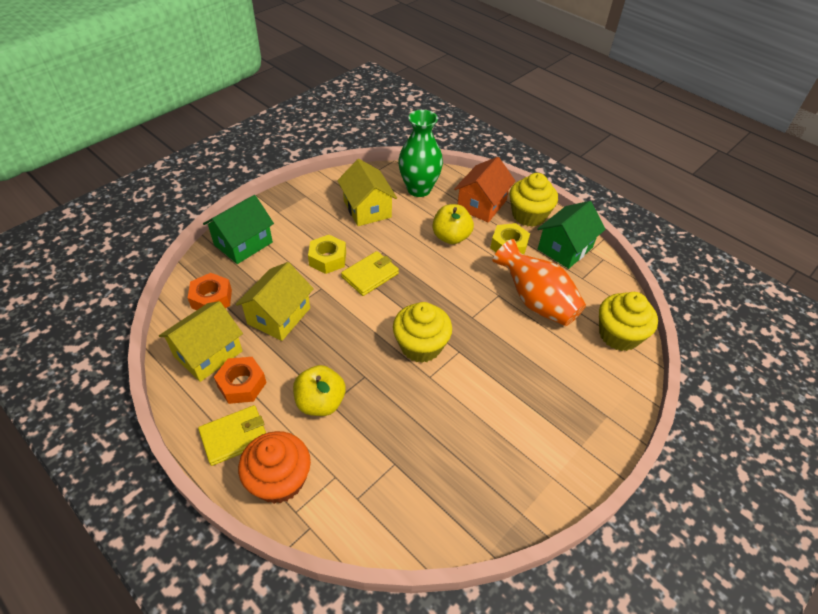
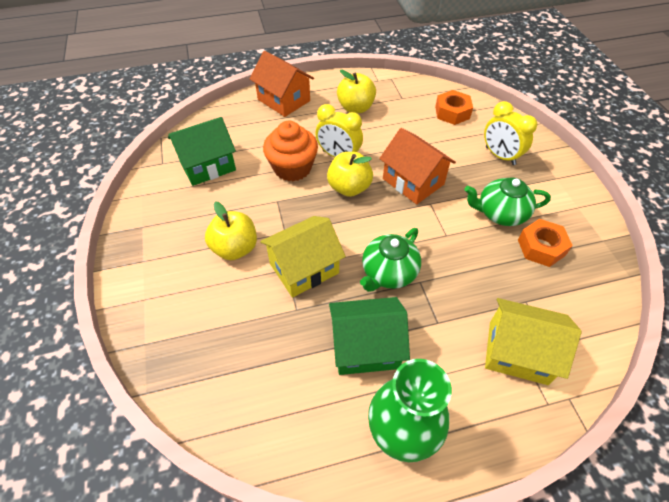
green teapot: none = 0 -> [360,228,421,292] [464,177,551,226] = 2
orange house: [454,157,516,223] = 1 -> [249,51,314,117] [379,128,456,204] = 2
orange vase: [493,239,586,326] = 1 -> none = 0
yellow apple: [293,365,346,416] [433,204,474,244] = 2 -> [205,201,257,260] [327,152,373,197] [337,70,376,113] = 3
yellow clock: none = 0 -> [315,104,363,157] [484,101,537,165] = 2
yellow cupcake: [393,302,452,363] [510,173,558,227] [599,292,658,351] = 3 -> none = 0
yellow house: [159,301,243,382] [235,262,314,341] [337,159,397,226] = 3 -> [260,216,346,298] [485,298,581,385] = 2
yellow nut: [308,235,346,274] [490,223,530,254] = 2 -> none = 0
yellow wallet: [198,405,266,466] [341,251,399,296] = 2 -> none = 0

